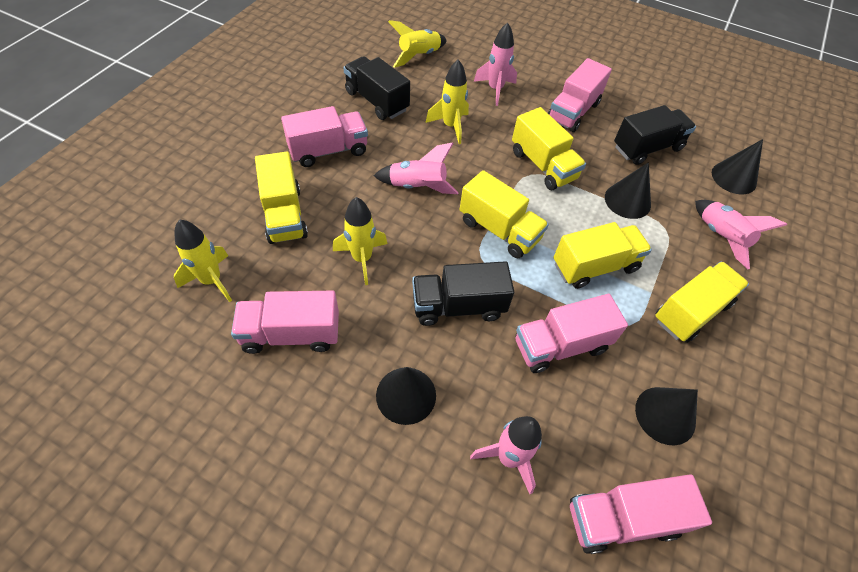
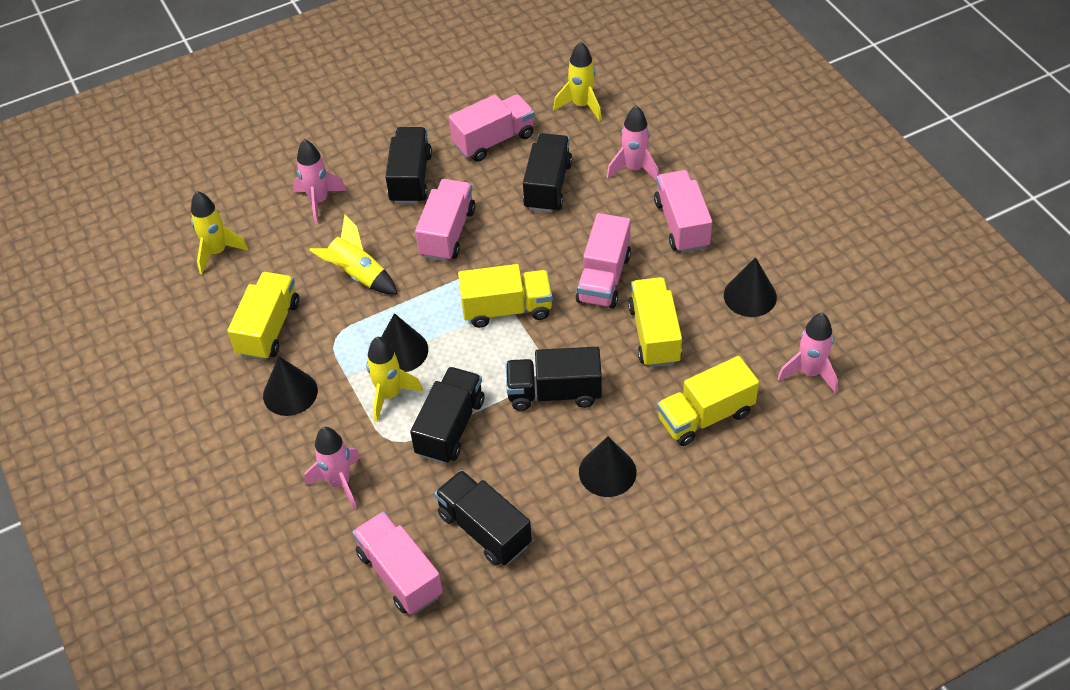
black truck: [343,56,410,120] [412,261,514,326] [614,105,696,165] = 3 -> [386,127,432,204] [410,367,484,464] [435,470,532,566] [506,347,602,411] [523,133,572,213] = 5
yellow truck: [255,151,308,244] [460,170,549,258] [512,107,586,190] [554,222,652,289] [655,261,749,343] = 5 -> [227,272,299,361] [458,264,553,328] [628,277,682,367] [657,356,759,446] = 4

